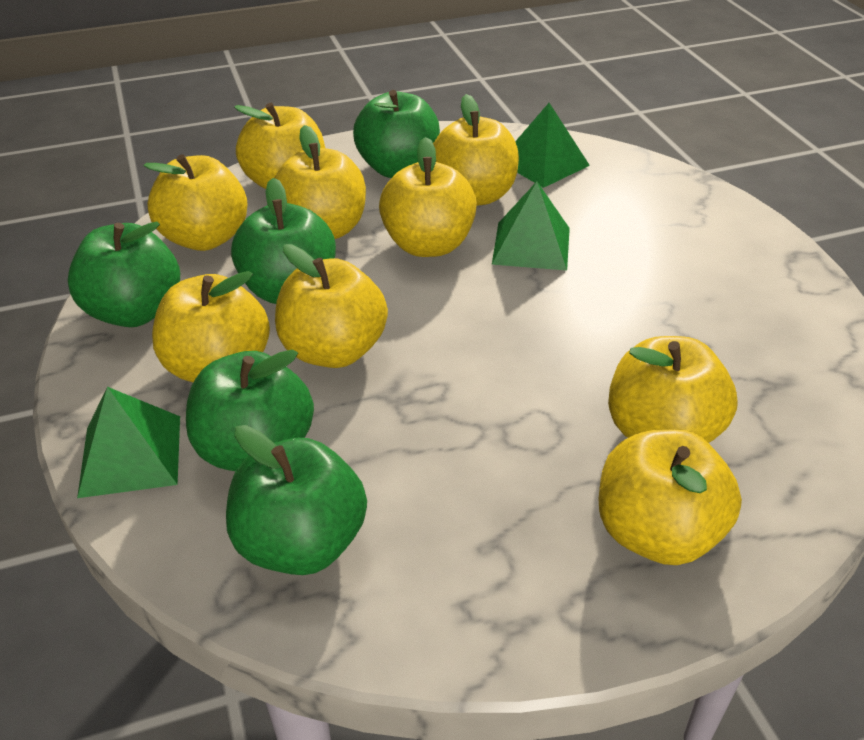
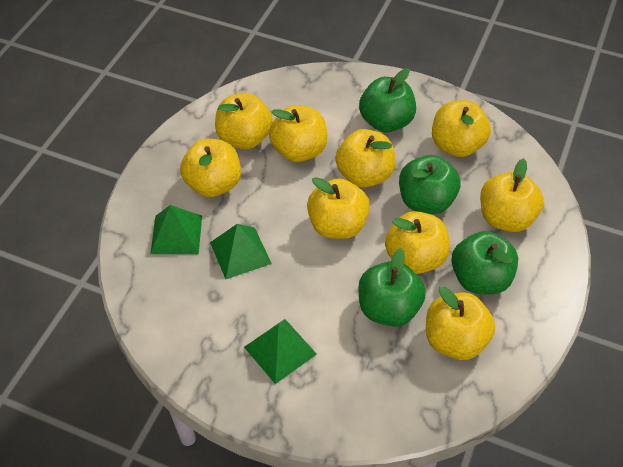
green apple: [68,221,180,327] [186,349,314,471] [226,425,367,575] [231,178,336,304] [353,90,440,178] = 5 -> [358,248,426,327] [359,68,416,132] [399,155,461,214] [452,231,518,294] = 4

